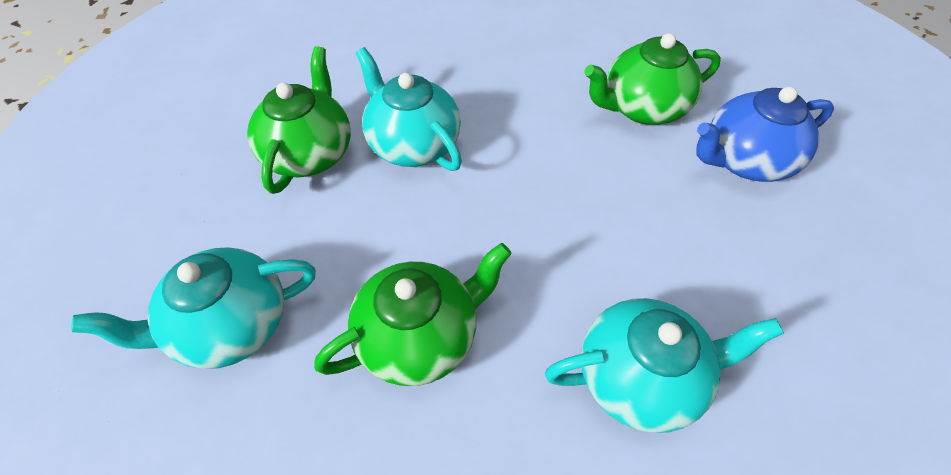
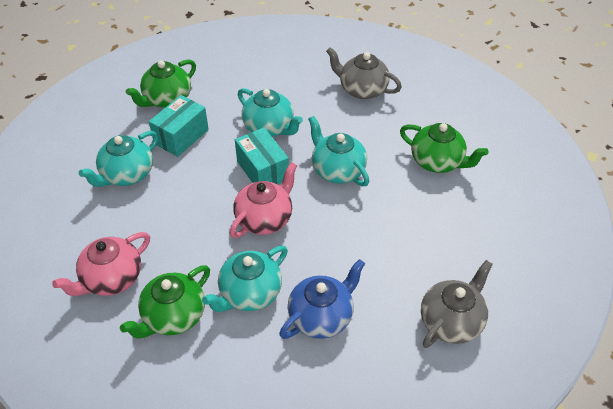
grey teapot: none = 0 -> [326,47,402,99] [421,260,493,348] = 2
pink teapot: none = 0 -> [52,232,150,296] [230,162,297,238] = 2
turquoise box: none = 0 -> [149,95,209,157] [235,128,289,185] = 2
turquoise teapot: [71,248,316,369] [356,47,462,171] [545,298,784,433] = 3 -> [79,131,158,187] [202,246,288,312] [238,88,303,137] [308,116,369,186] = 4

